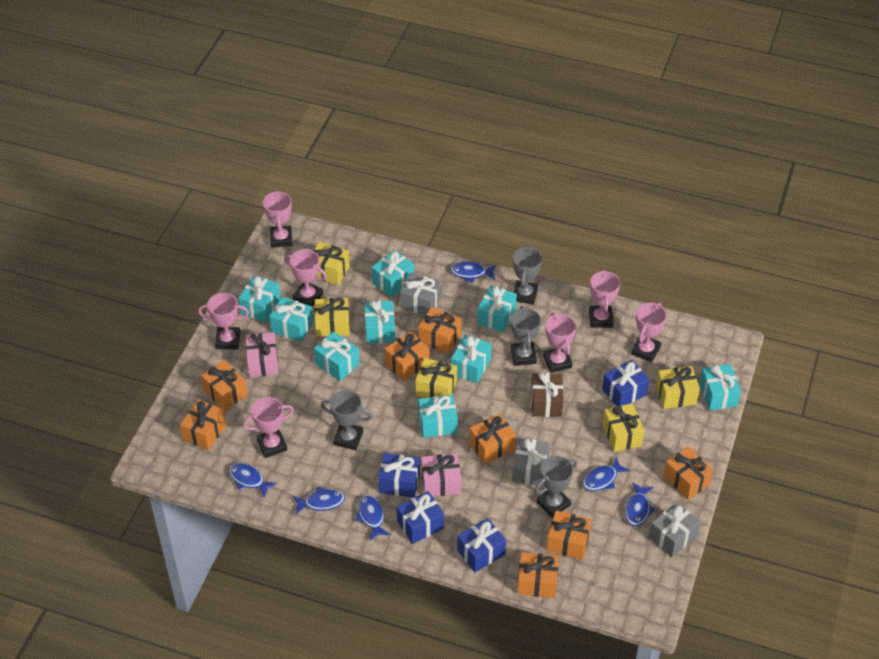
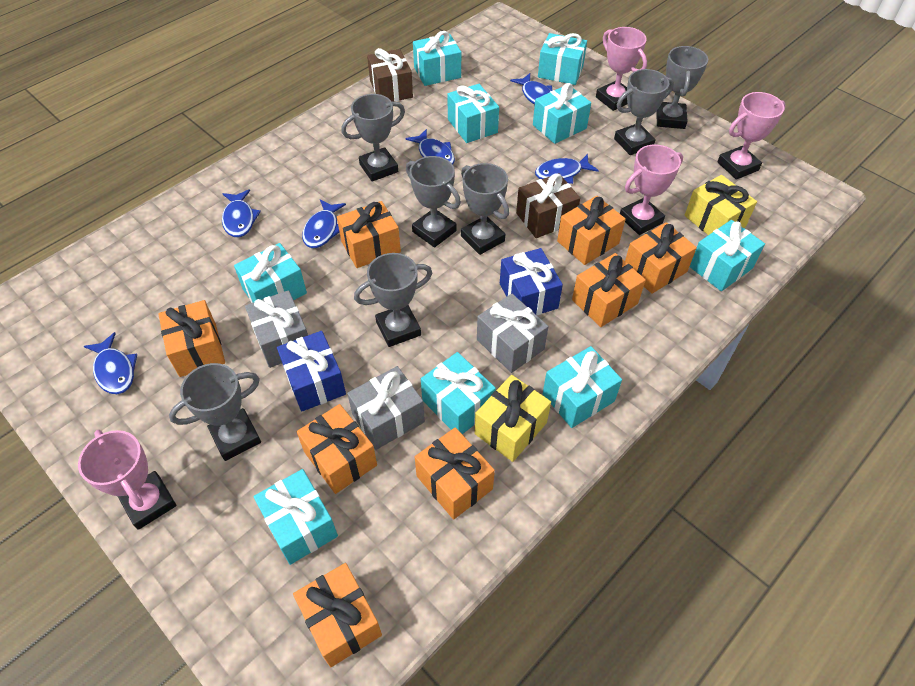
blue gift: [378,453,420,498] [396,491,444,544] [457,518,506,572] [602,360,649,406] = 4 -> [277,331,346,411] [500,248,563,315] = 2
brown gift: [531,373,564,417] = 1 -> [367,48,413,102] [516,173,580,238] = 2
grey trophy: [321,390,372,450] [510,306,541,366] [513,245,542,305] [535,456,577,518] = 4 -> [169,363,261,461] [341,94,405,182] [354,253,432,347] [406,156,461,248] [461,163,509,255] [614,69,674,155] [656,46,708,129] = 7
pink gift: [245,333,278,377] [421,453,461,496] = 2 -> none = 0
pink trophy: [198,293,249,349] [243,397,294,458] [263,190,292,248] [284,249,327,307] [543,312,576,373] [589,269,620,328] [631,302,667,362] = 7 -> [78,430,176,530] [596,27,647,111] [620,145,683,235] [717,92,786,180] = 4
yellow gift: [313,242,350,285] [314,298,350,337] [415,358,457,398] [603,403,645,452] [656,366,700,409] = 5 -> [474,375,551,462] [685,175,757,235] = 2

